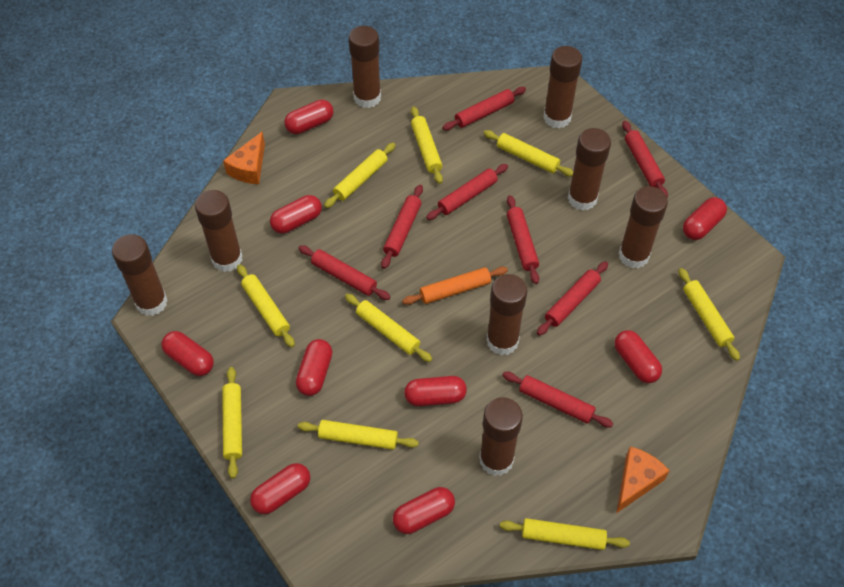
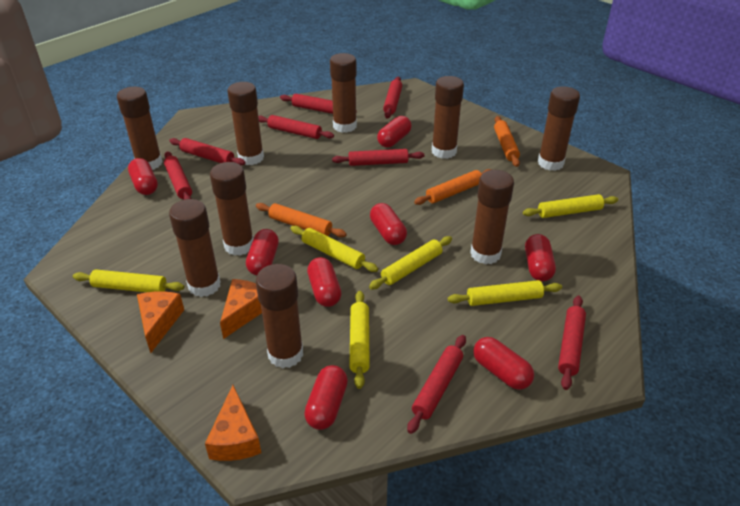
brown glue stick: [112,234,168,316] [195,190,242,272] [349,26,381,108] [479,397,523,476] [487,274,527,355] [543,46,582,128] [568,128,611,211] [619,186,668,268] = 8 -> [117,87,163,170] [169,199,220,297] [210,162,254,256] [227,82,264,165] [256,264,303,369] [330,53,357,133] [432,76,464,159] [470,170,514,264] [538,86,580,171] = 9
orange cheese: [223,132,265,184] [616,446,670,513] = 2 -> [137,291,184,353] [205,385,261,461] [220,279,262,339] = 3
orange rolling pin: [402,267,508,305] = 1 -> [256,203,347,237] [414,169,492,205] [494,116,520,167] = 3
red capsule: [161,331,214,376] [250,463,310,514] [270,195,322,234] [284,100,333,134] [296,339,332,396] [393,487,455,534] [404,376,467,406] [614,330,662,383] [683,197,727,240] = 9 -> [128,158,158,195] [246,229,279,275] [304,365,348,430] [307,257,341,307] [370,203,407,245] [377,116,412,148] [473,337,534,390] [525,234,556,281] = 8
yellow rolling pin: [222,367,242,479] [237,264,295,347] [298,420,419,450] [324,143,396,208] [345,294,432,362] [411,106,443,184] [483,130,573,177] [500,518,630,550] [679,268,740,361] = 9 -> [73,270,184,292] [290,226,378,272] [349,291,370,389] [369,236,452,289] [448,280,562,306] [523,194,618,218] = 6

